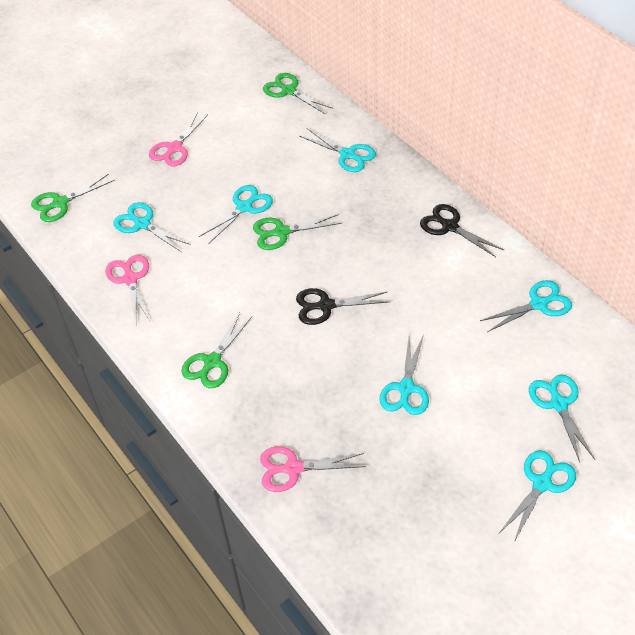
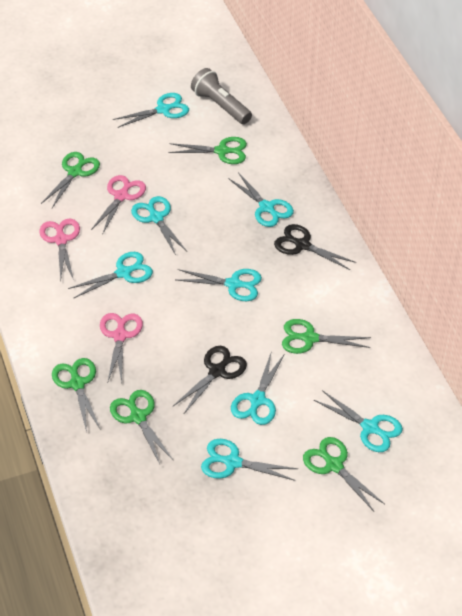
green scissors: [31,174,114,222] [181,313,252,388] [253,215,342,250] [263,73,333,114] = 4 -> [41,152,100,208] [52,358,101,433] [110,390,174,464] [168,137,247,164] [282,319,371,354] [303,437,385,511] = 6
grey flashlight: none = 0 -> [191,68,252,124] = 1
turquoise scissors: [113,202,191,252] [199,185,273,243] [300,128,376,172] [379,335,429,415] [480,280,572,332] [499,450,576,542] [529,375,595,462] = 7 -> [68,252,153,298] [113,93,189,128] [131,196,187,255] [177,269,262,301] [201,439,298,481] [228,173,294,227] [231,353,284,425] [314,390,403,452] = 8

